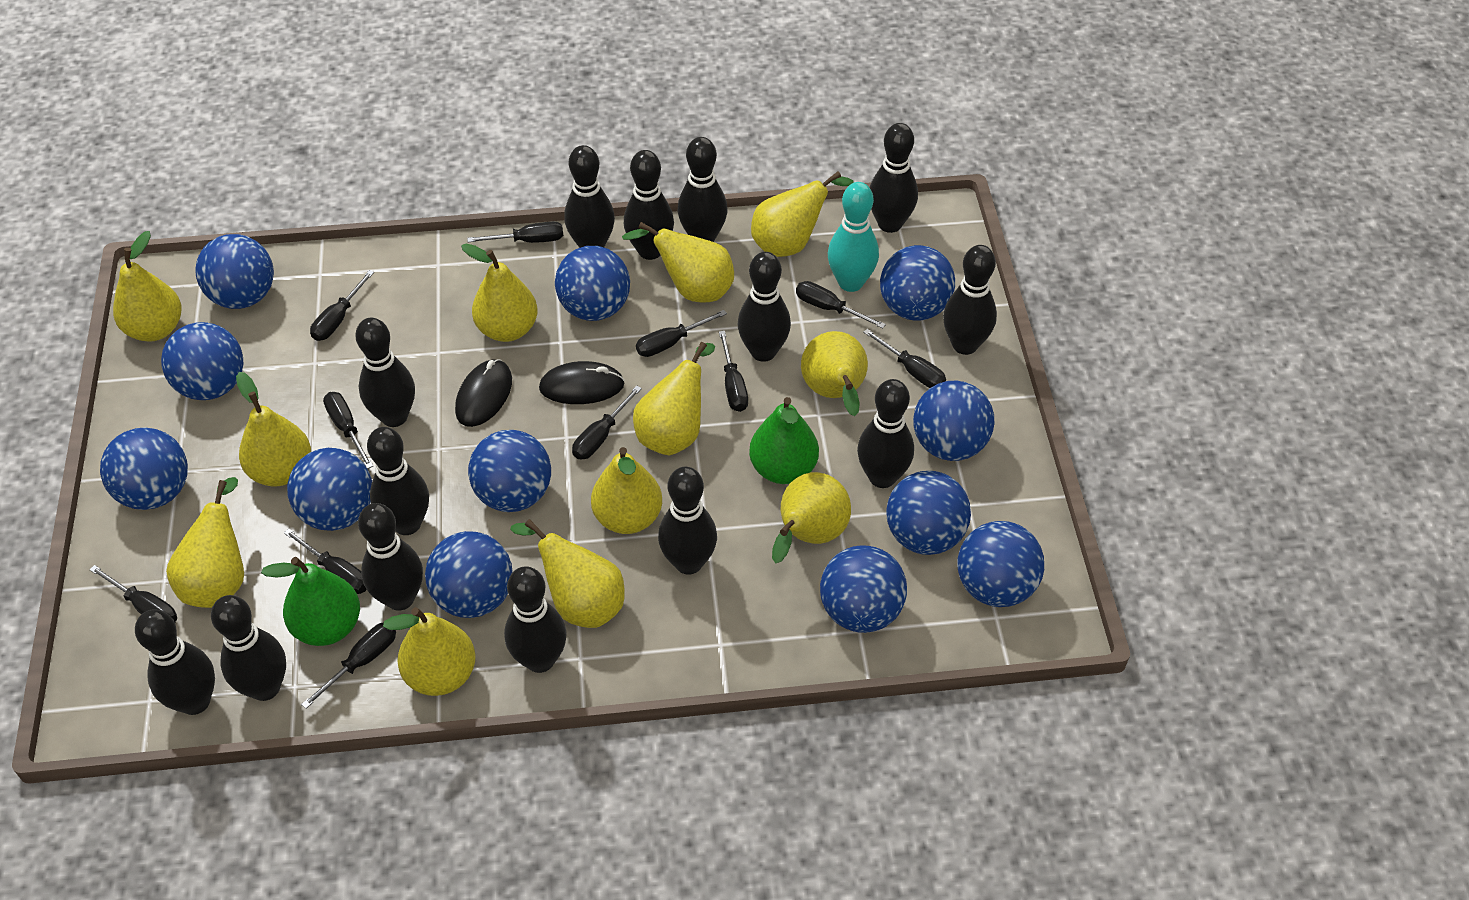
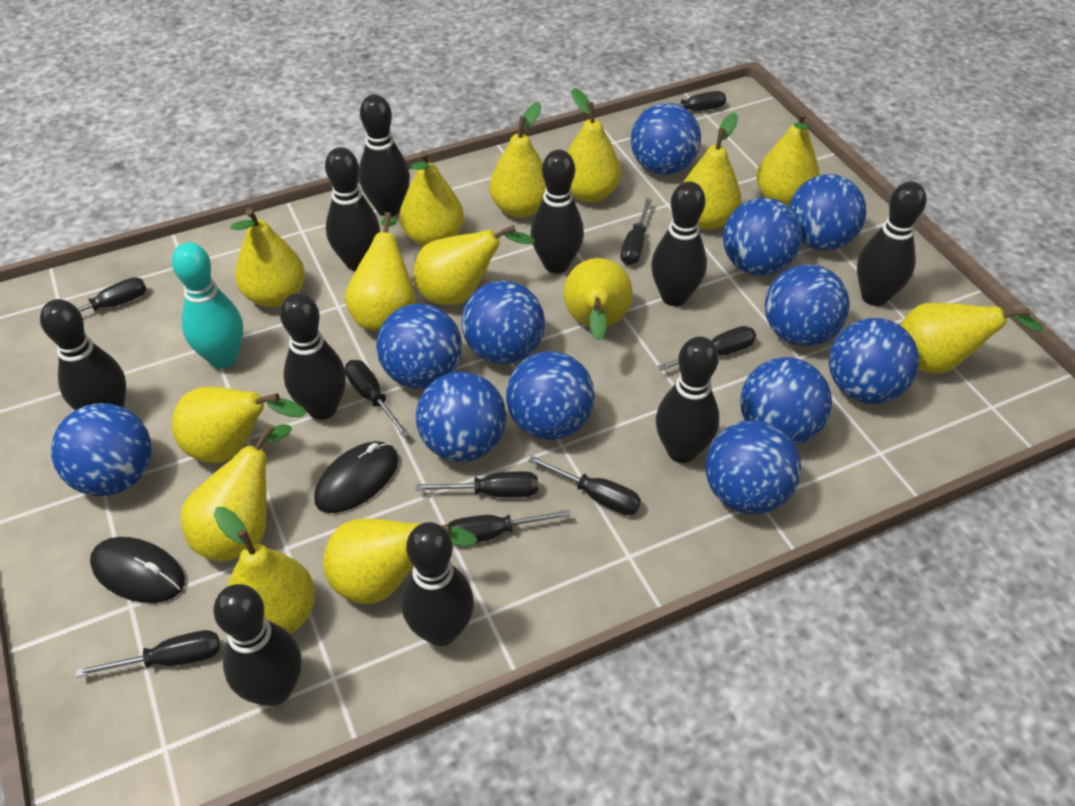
black bowling pin: [135,609,215,715] [211,595,286,701] [355,318,415,427] [358,503,423,611] [367,427,429,535] [504,566,567,673] [564,145,615,248] [624,150,674,260] [658,467,717,575] [678,137,728,242] [738,252,791,362] [857,379,914,488] [870,123,918,233] [943,245,997,355] = 14 -> [40,299,126,410] [213,584,301,706] [280,293,346,420] [325,147,380,271] [359,94,410,216] [401,522,474,646] [531,150,584,273] [651,181,707,306] [656,336,719,463] [857,181,927,306] = 10
black screwdriver: [89,565,177,622] [284,528,367,594] [301,623,396,709] [310,270,374,341] [323,392,373,469] [467,222,563,243] [572,386,642,460] [636,310,727,357] [719,331,748,412] [796,281,886,329] [863,329,946,388] = 11 -> [39,277,147,328] [76,630,220,677] [345,360,410,438] [416,471,538,498] [448,509,571,543] [528,456,641,515] [621,198,652,265] [643,91,726,112] [658,326,756,371] = 9
green pear: [261,557,360,646] [749,397,819,484] = 2 -> none = 0
yellow pear: [113,231,181,342] [166,477,244,608] [236,372,311,487] [383,607,476,696] [461,244,538,342] [510,519,625,628] [591,447,662,534] [622,222,734,302] [633,342,715,455] [751,171,854,257] [772,472,851,563] [801,331,868,416] = 12 -> [172,387,306,463] [181,424,292,562] [214,507,315,634] [230,208,305,307] [323,518,477,604] [345,212,415,331] [399,150,464,246] [413,225,535,305] [490,102,546,218] [563,258,633,340] [567,88,621,203] [683,113,741,230] [756,111,820,207] [901,303,1044,373] = 14

